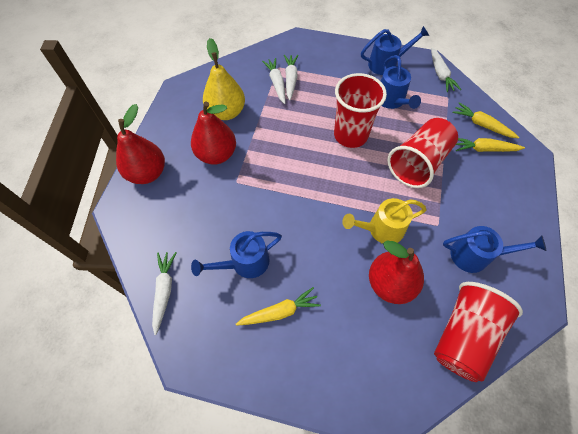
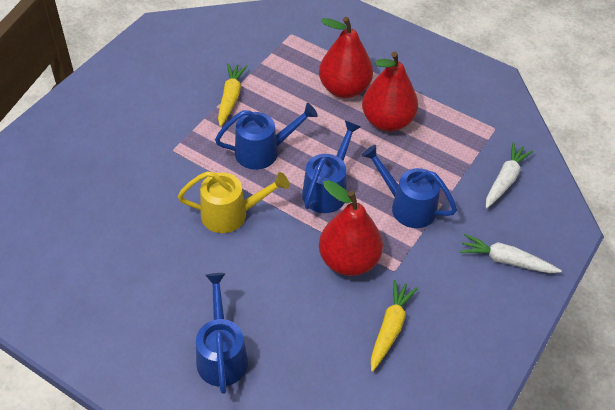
red cup: [334,73,387,148] [387,118,458,188] [434,282,523,382] = 3 -> none = 0
white carrot: [152,252,177,335] [262,58,285,104] [284,55,298,100] [431,48,461,92] = 4 -> [460,234,562,273] [486,142,533,208] = 2
yellow carrot: [236,287,321,326] [453,103,519,138] [456,138,525,152] = 3 -> [218,63,248,127] [371,280,418,372] = 2
yellow pear: [203,38,245,120] = 1 -> none = 0

